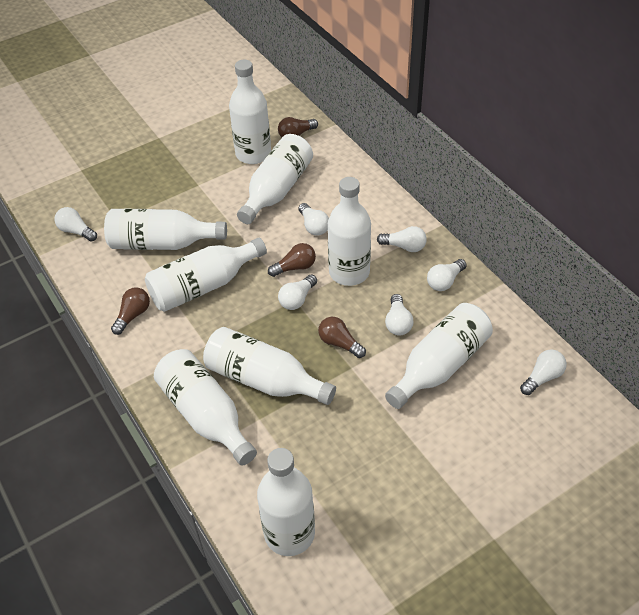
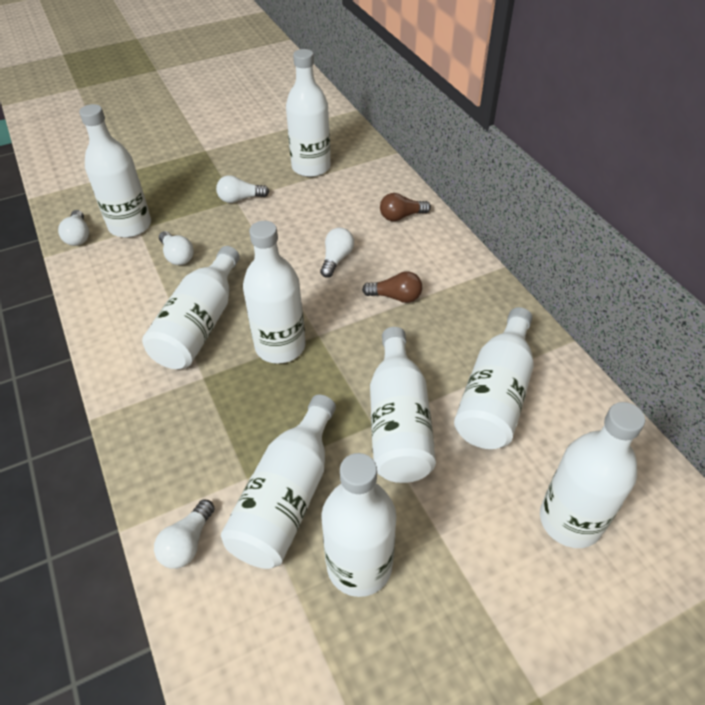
brown light bulb: [111,287,150,335] [268,243,316,277] [278,117,318,137] [318,317,366,358] = 4 -> [362,271,422,303] [380,193,431,221] = 2
white light bulb: [54,207,97,242] [278,274,317,310] [298,203,329,236] [377,226,427,252] [385,294,414,335] [427,259,467,291] [520,349,567,395] = 7 -> [58,210,89,246] [154,499,215,569] [159,231,194,265] [216,175,269,203] [320,228,354,278] = 5

